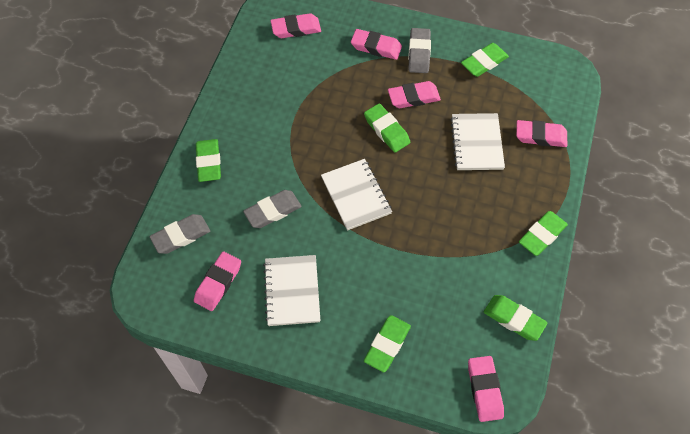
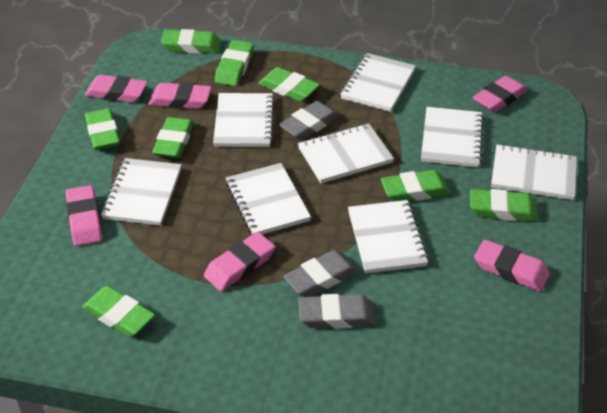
green eraser: [196,139,221,182] [364,103,410,152] [364,315,411,372] [461,43,509,77] [484,295,547,341] [519,211,568,256] = 6 -> [82,286,155,337] [85,108,120,150] [152,117,194,158] [161,29,221,54] [215,40,254,86] [258,67,320,102] [381,170,451,201] [470,189,538,221] = 8
white notebook: [263,255,321,326] [321,159,392,231] [450,113,505,170] = 3 -> [101,158,182,226] [213,93,275,147] [226,163,311,235] [298,123,394,183] [340,53,416,112] [348,200,429,274] [421,107,484,167] [491,144,577,200] = 8

